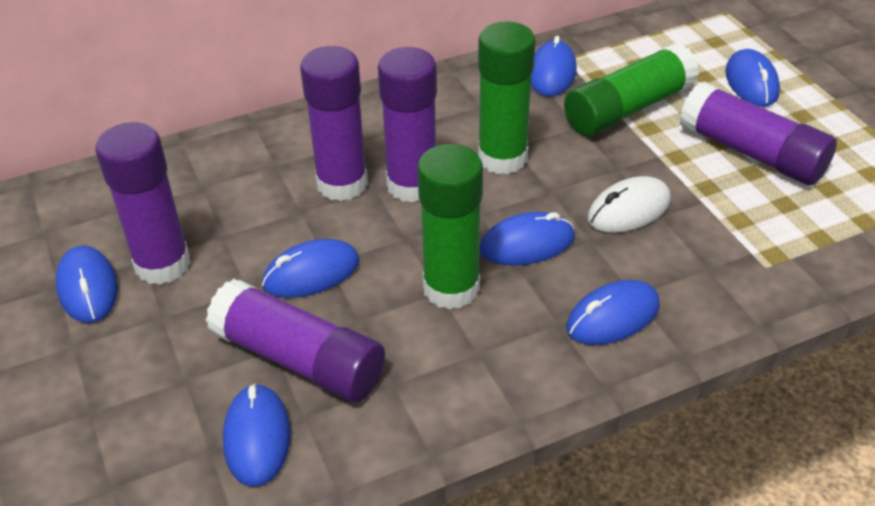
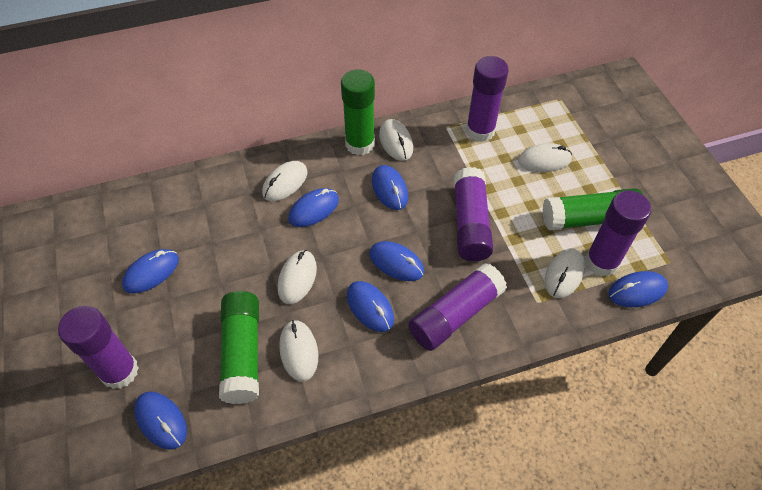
white mouse: [588,176,671,233] = 1 -> [262,161,308,201] [278,250,317,304] [279,320,318,381] [379,119,413,161] [518,143,572,172] [545,248,585,298] = 6

